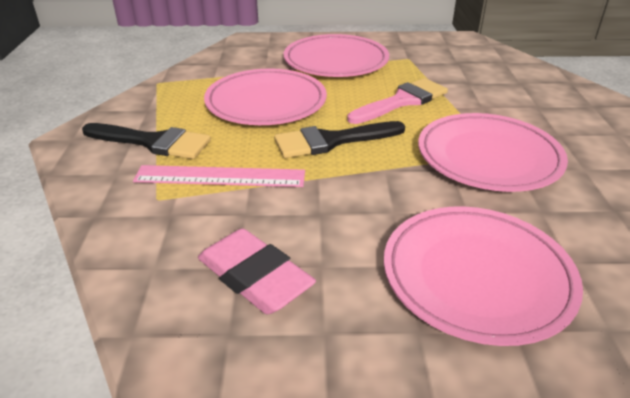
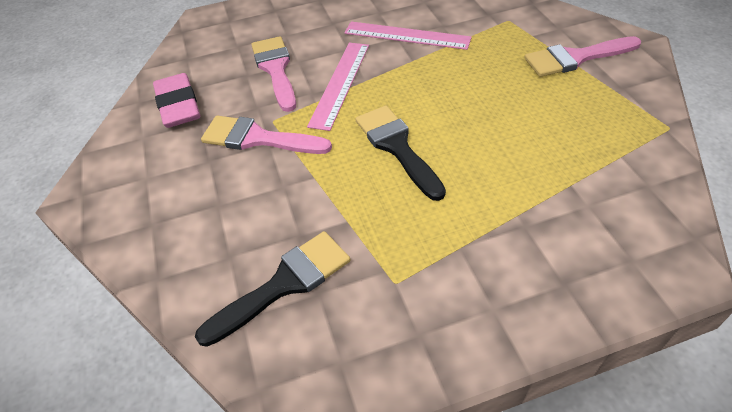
pink brush: [347,78,448,124] = 1 -> [201,116,332,154] [251,36,296,112] [524,36,641,77] = 3
pink plate: [204,68,327,125] [284,34,389,77] [384,206,583,346] [418,113,568,192] = 4 -> none = 0
pink ruler: [133,165,305,187] = 1 -> [307,43,369,131] [344,22,472,50] = 2

